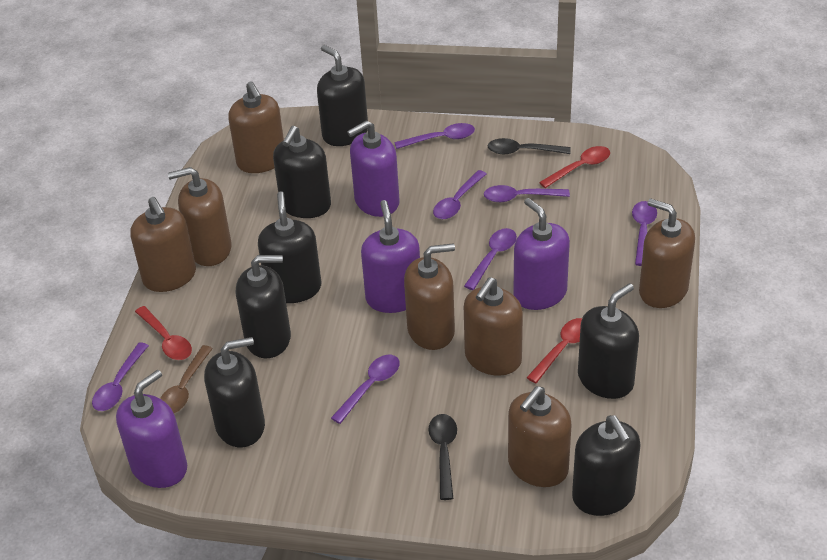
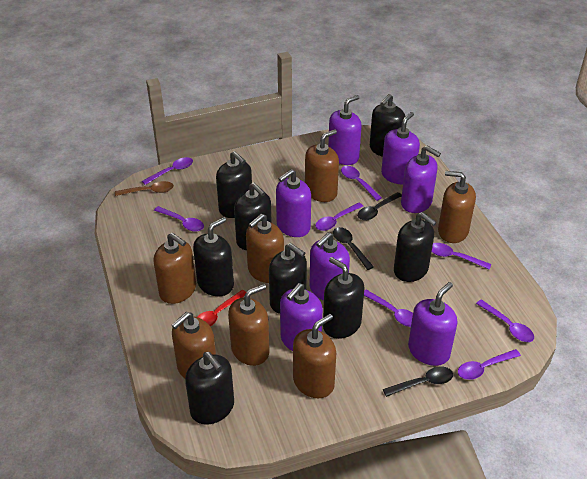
black soap dispenser: [204,337,265,447] [236,255,291,358] [258,191,321,303] [273,126,331,218] [317,45,368,146] [572,415,641,516] [578,283,639,399] = 7 -> [185,352,234,424] [193,217,234,296] [216,151,252,218] [234,182,272,250] [269,243,307,314] [323,257,365,339] [370,94,405,157] [394,212,437,282] = 8
black spoon: [429,414,457,500] [488,138,571,154] = 2 -> [333,227,374,270] [357,192,402,221] [383,366,453,397] = 3
purple soap dispenser: [116,370,187,488] [347,120,400,217] [361,200,420,313] [513,198,570,310] = 4 -> [276,169,311,237] [280,283,323,351] [310,232,350,301] [328,95,362,165] [381,112,420,185] [401,146,441,213] [408,282,457,366] = 7
purple spoon: [92,342,149,411] [331,355,400,424] [394,123,475,149] [433,170,487,219] [464,228,517,290] [483,185,570,202] [632,201,657,266] = 7 -> [142,157,193,185] [154,206,204,232] [315,202,363,231] [341,166,382,201] [364,290,413,327] [432,243,492,270] [458,349,521,380] [476,299,534,342] = 8
red spoon: [135,306,192,360] [527,318,582,383] [539,146,610,188] = 3 -> [197,290,246,326] = 1

